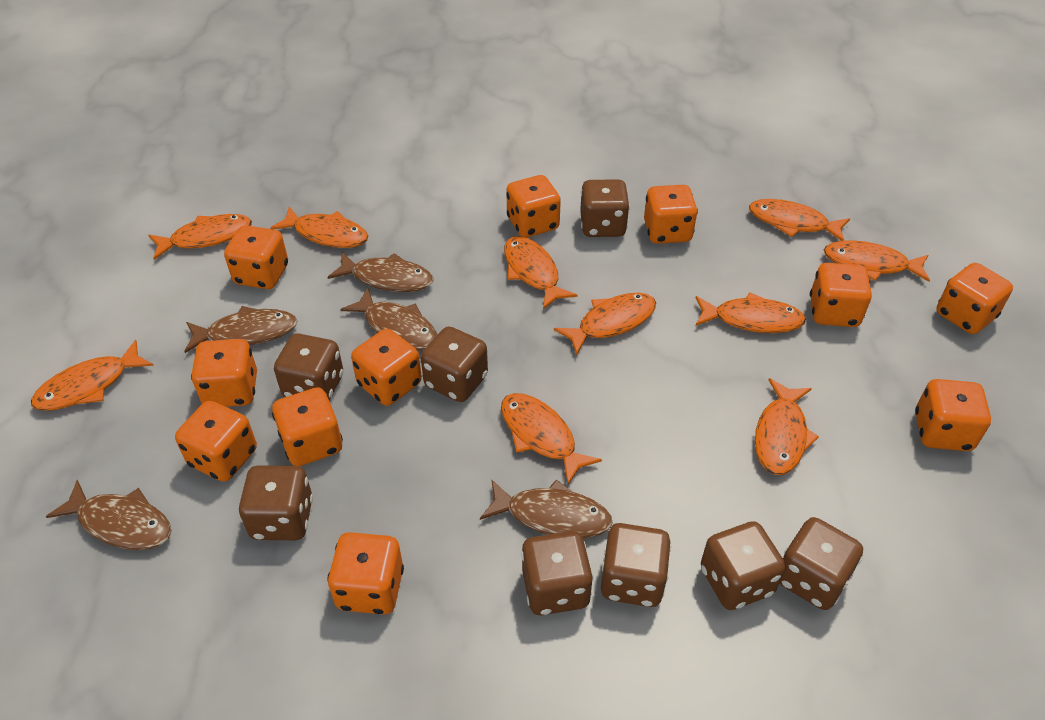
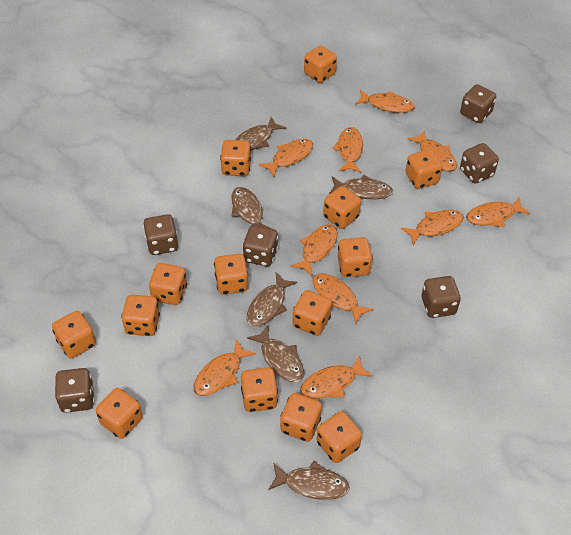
brown dice: [239,465,313,540] [274,333,343,399] [421,326,488,402] [521,531,593,615] [580,179,630,237] [601,523,671,607] [701,521,786,610] [780,517,863,610] = 8 -> [55,368,94,413] [143,214,178,255] [243,225,278,266] [421,276,461,318] [460,85,496,123] [460,143,499,184] = 6
brown fish: [46,480,172,550] [184,306,297,353] [328,253,433,292] [340,287,438,351] [480,480,613,538] = 5 -> [231,187,272,229] [235,117,286,150] [247,273,297,327] [247,325,304,383] [268,461,350,500] [329,175,393,199] = 6
orange dice: [175,401,257,482] [191,339,257,407] [224,225,288,289] [272,387,343,466] [327,532,404,615] [351,329,422,406] [506,175,561,237] [644,185,698,244] [810,263,872,327] [915,379,991,451] [936,263,1013,334] = 11 -> [52,311,96,358] [96,388,143,439] [121,295,160,336] [149,263,187,305] [214,254,248,295] [220,140,251,176] [241,368,278,412] [280,393,322,442] [293,290,332,336] [304,45,337,83] [317,411,362,463] [323,186,361,229] [337,237,373,277] [406,149,442,189] = 14

